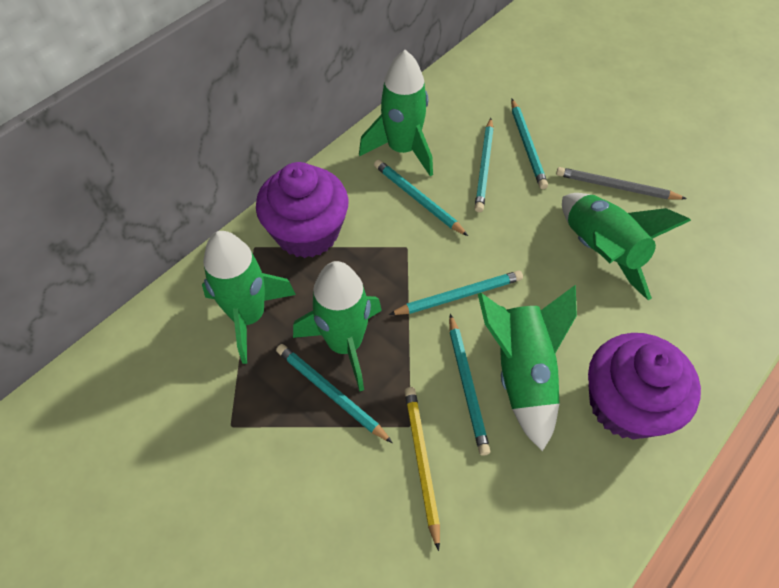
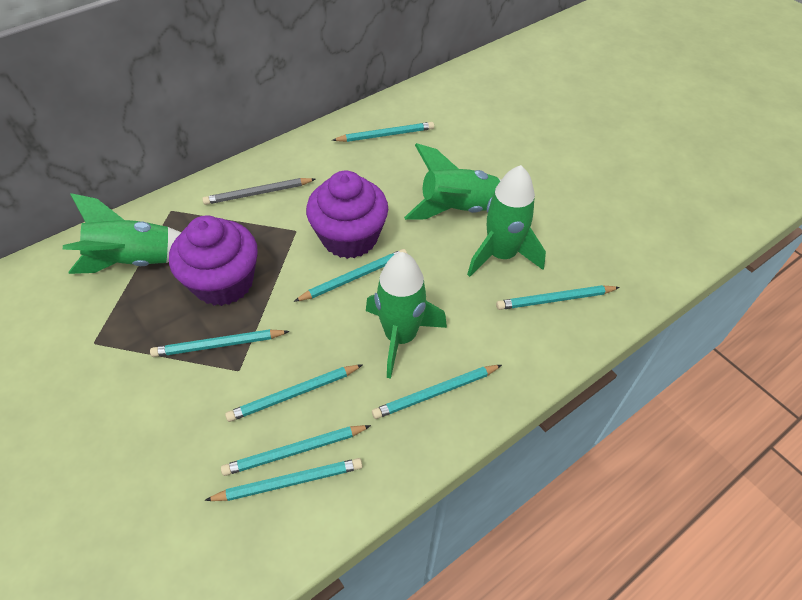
green rocket: [202,231,296,364] [293,261,382,391] [359,50,433,176] [478,285,577,451] [562,193,691,300] = 5 -> [63,193,181,274] [366,252,447,379] [404,143,501,220] [467,165,546,277] = 4
turquoise pencil: [276,344,393,443] [374,159,468,236] [389,271,523,315] [449,314,490,456] [475,118,494,212] [511,99,548,189] = 6 -> [150,329,290,357] [204,458,362,501] [221,425,371,476] [225,364,363,422] [294,249,407,302] [332,122,434,142] [372,365,502,419] [496,285,620,310] = 8
yellow pencil: [405,387,440,551] = 1 -> none = 0

